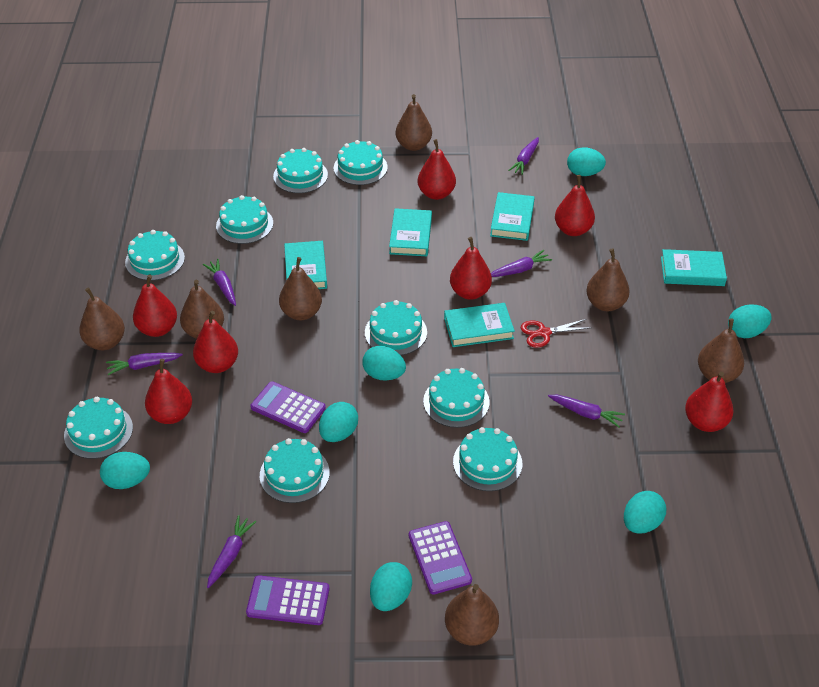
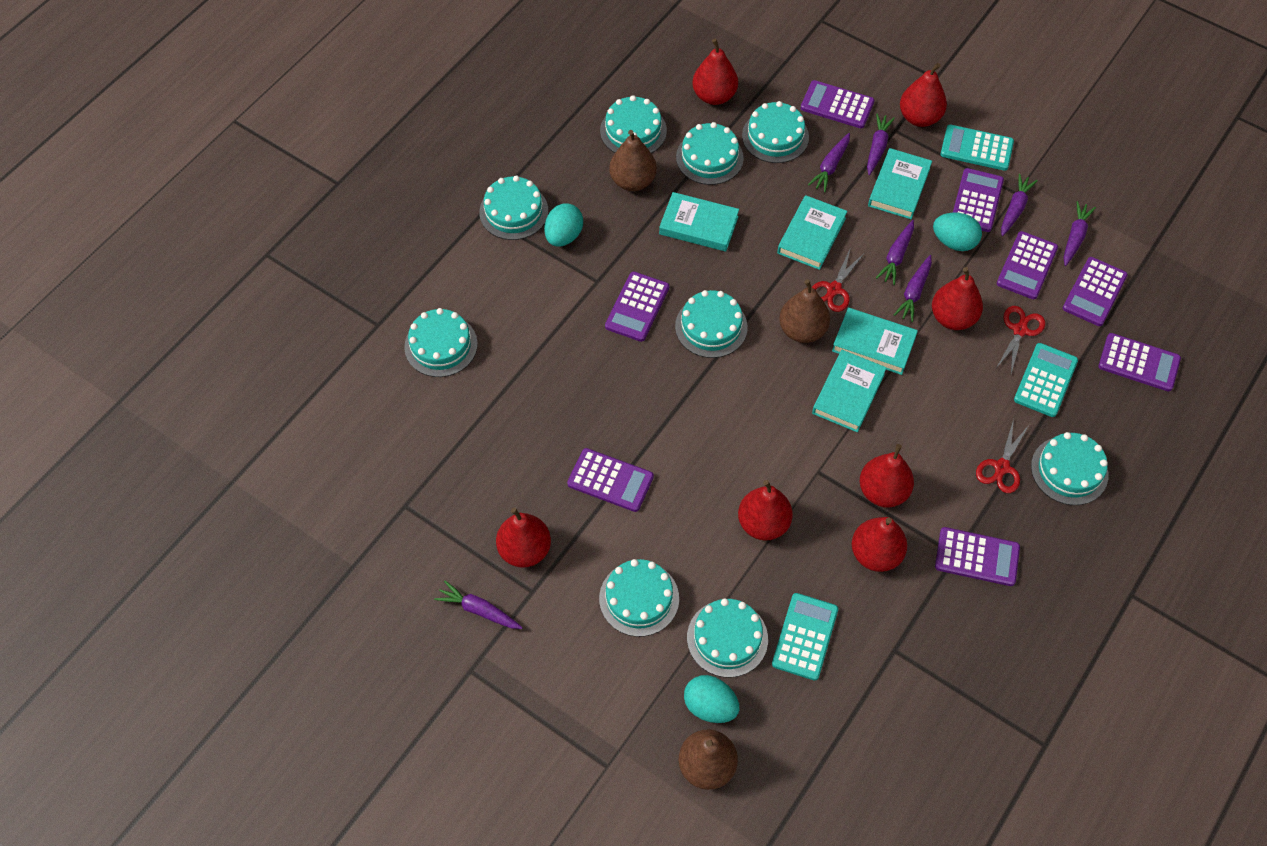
brown pear: [79,287,125,350] [180,280,224,339] [279,257,322,320] [396,94,432,151] [445,584,499,646] [586,248,630,311] [698,319,744,383] = 7 -> [609,130,657,191] [679,730,738,790] [779,279,830,343] = 3
purple calculator: [246,575,330,625] [250,381,326,433] [409,521,472,595] = 3 -> [567,448,654,512] [605,272,669,342] [801,80,874,128] [935,527,1020,586] [953,168,1004,232] [997,231,1058,299] [1063,257,1128,326] [1098,333,1181,392] = 8
purple carrot: [106,353,183,375] [203,259,236,306] [207,515,257,588] [491,250,552,277] [508,137,539,175] [548,395,625,427] = 6 -> [434,581,523,629] [808,133,850,192] [867,113,895,175] [876,220,914,285] [894,255,932,322] [1001,174,1038,236] [1064,201,1096,266] = 7
red scissors: [521,319,589,348] = 1 -> [812,247,864,312] [976,419,1029,493] [996,306,1045,373] = 3
turquoise calculator: none = 0 -> [772,593,838,680] [941,125,1014,171] [1014,343,1078,417] = 3
turquoise egg: [100,452,150,489] [319,402,358,442] [362,346,406,381] [370,562,412,611] [567,147,606,176] [624,491,666,534] [728,304,771,338] = 7 -> [544,203,583,246] [684,675,739,723] [933,213,982,251] = 3

